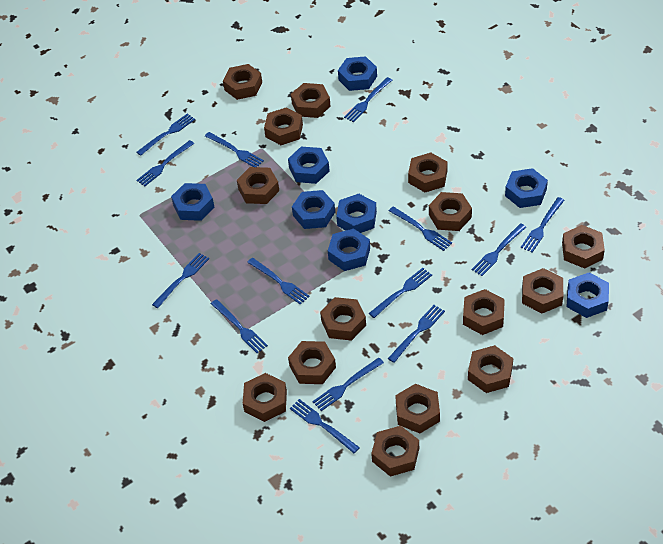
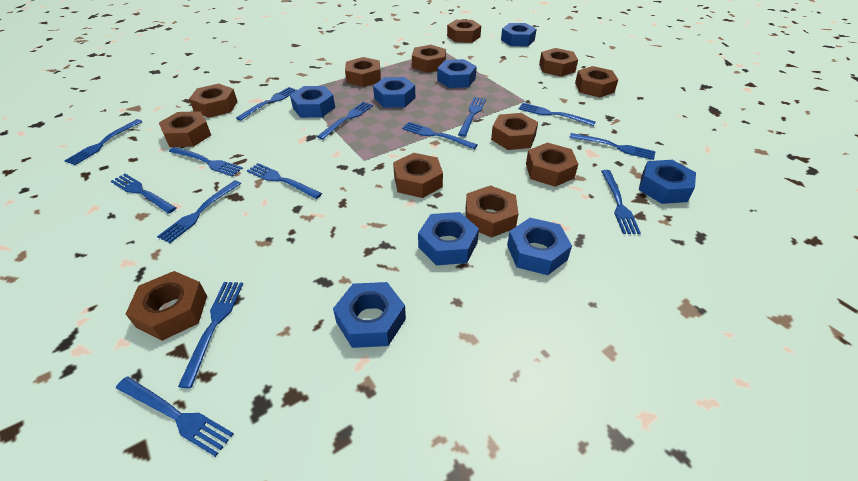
brown nut: [223,64,262,100] [237,167,279,204] [243,373,287,422] [264,107,303,145] [288,341,336,384] [291,83,331,118] [320,297,366,341] [371,426,419,477] [395,384,440,433] [408,153,448,192] [429,192,472,231] [463,289,505,335] [468,345,513,393] [522,268,563,313] [562,225,605,269] = 15 -> [126,271,207,341] [159,111,211,147] [189,84,238,118] [345,57,381,87] [393,153,443,198] [412,45,446,73] [447,20,481,43] [466,185,518,238] [491,113,538,150] [526,143,578,187] [539,48,578,77] [575,66,618,98] = 12

